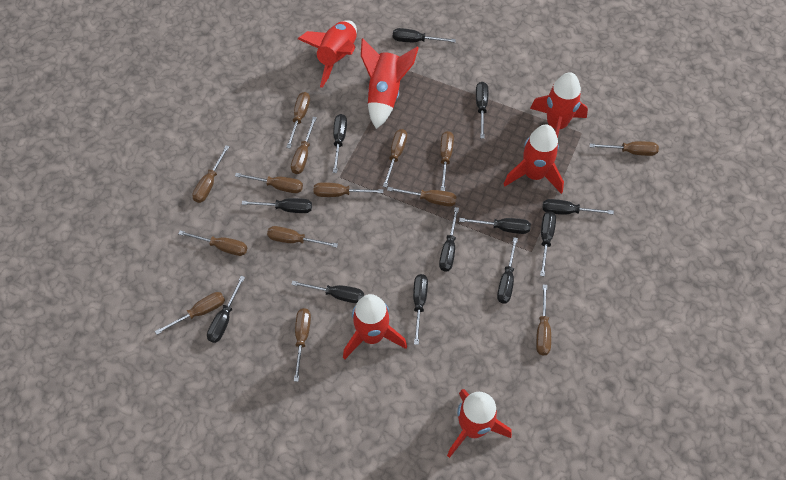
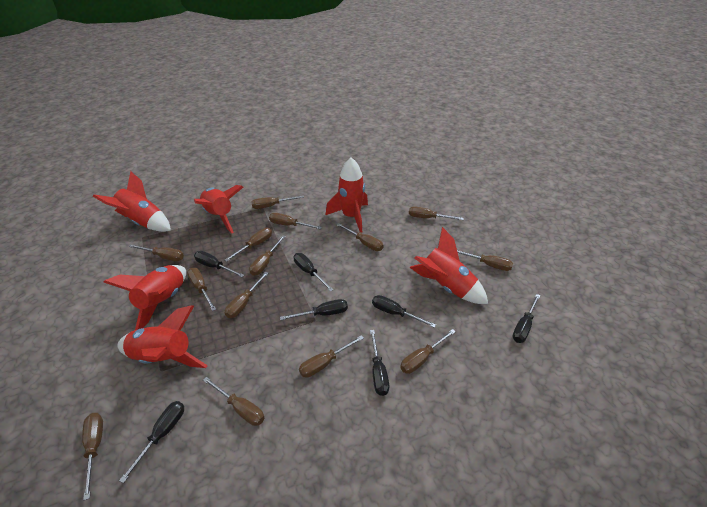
black screwdriver: [207,276,245,343] [242,198,312,213] [291,281,364,303] [333,114,347,173] [393,28,456,42] [413,274,428,345] [439,207,459,272] [459,218,531,234] [476,82,488,139] [497,237,518,303] [540,211,556,276] [542,199,614,215] = 12 -> [119,401,184,483] [194,251,244,277] [280,299,348,320] [294,253,334,292] [370,330,389,396] [372,295,436,328] [512,294,540,343] = 7

